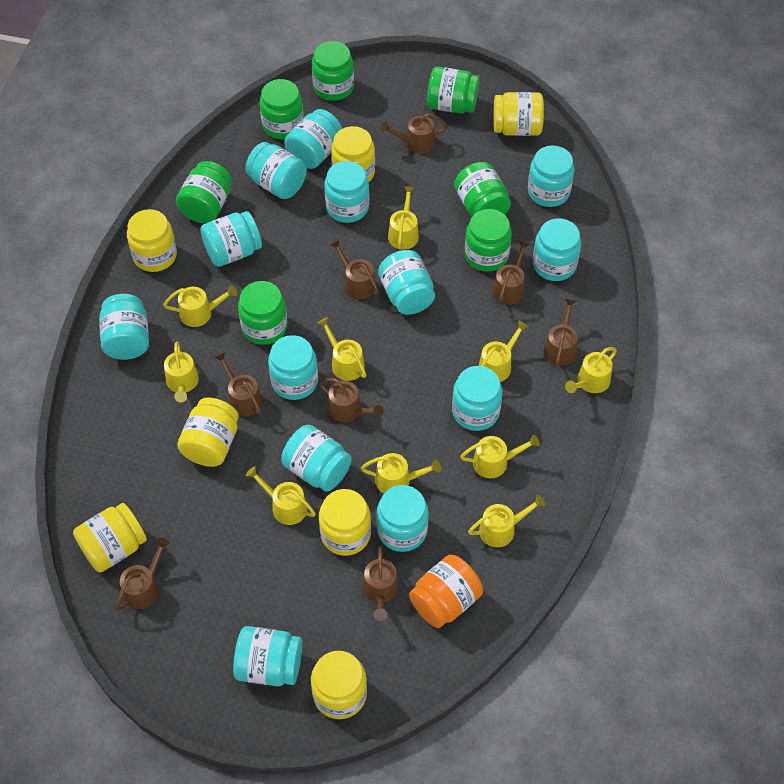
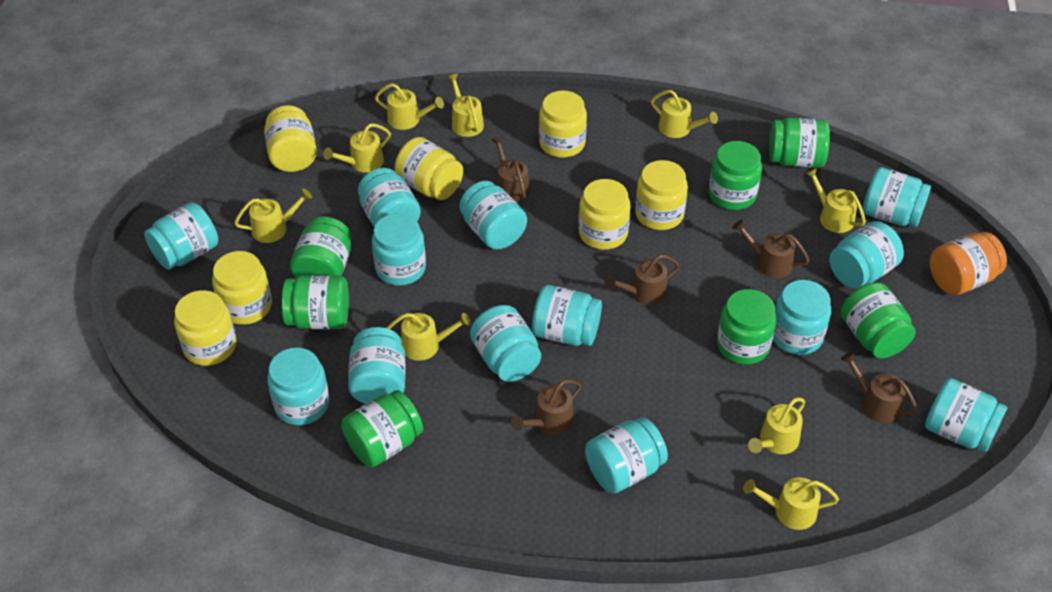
brown watering can: [116,537,170,611] [214,351,262,416] [319,378,384,422] [329,239,379,299] [363,546,399,621] [380,113,448,154] [493,240,530,305] [544,298,577,367] = 8 -> [491,136,530,202] [511,379,581,435] [605,255,680,305] [732,220,810,278] [841,352,918,423] = 5
yellow watering can: [163,285,237,327] [164,342,199,403] [246,466,316,525] [318,317,366,381] [361,453,441,494] [388,186,419,250] [460,435,540,478] [468,495,545,547] [479,320,528,382] [565,347,617,393] = 10 -> [234,188,312,243] [323,124,391,173] [375,83,444,130] [387,313,471,361] [447,74,484,137] [651,90,718,138] [743,477,839,530] [748,397,805,454] [805,168,866,233] = 9

